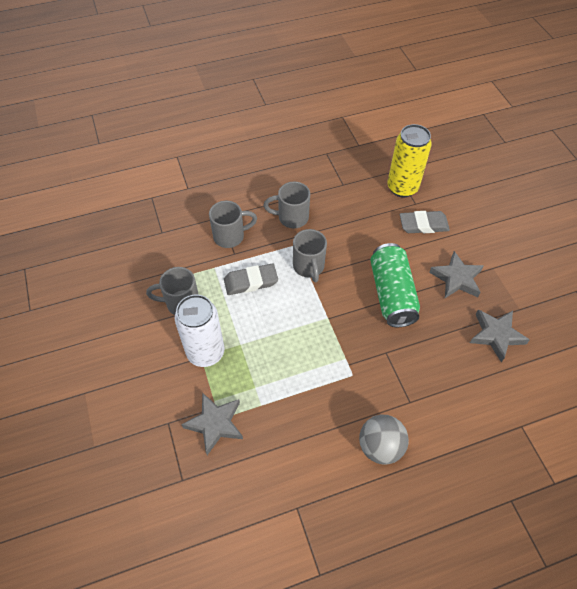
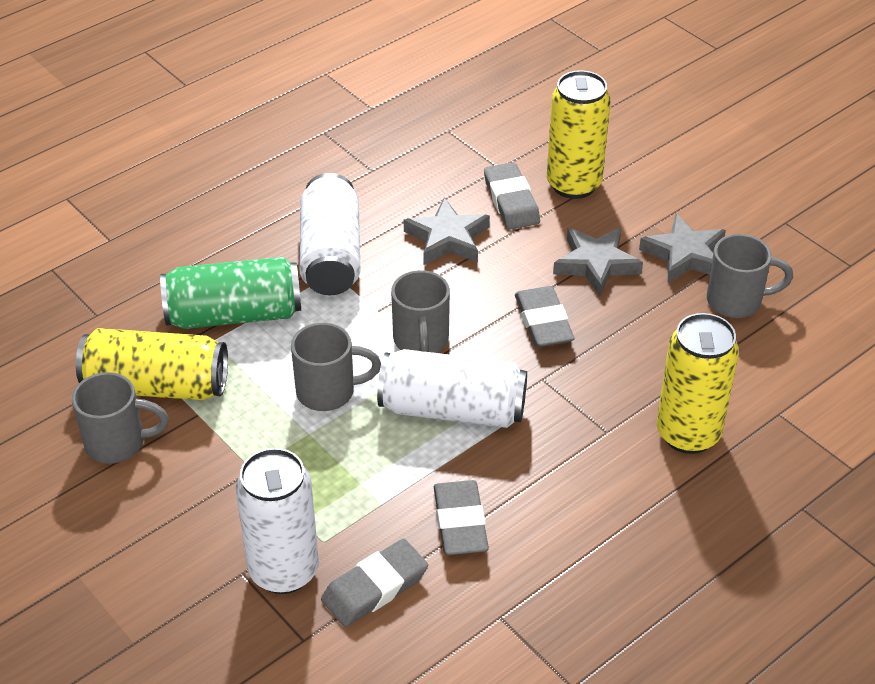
grey ball: [359,415,409,464] = 1 -> none = 0
grey eraser: [224,263,278,295] [400,211,450,233] = 2 -> [321,539,428,627] [434,480,489,555] [484,162,540,230] [515,286,575,347] = 4
white can: [175,295,225,367] = 1 -> [236,448,319,594] [299,173,360,295] [377,349,527,428] = 3
yellow can: [387,124,432,198] = 1 -> [76,328,228,400] [547,70,610,199] [657,313,739,454] = 3

